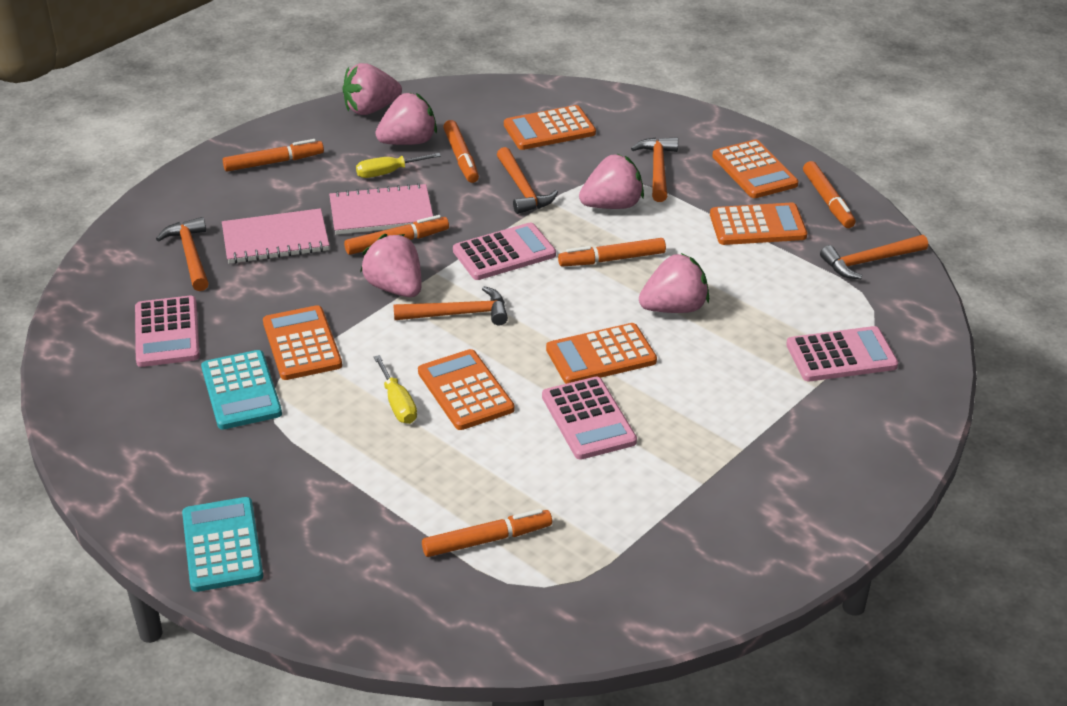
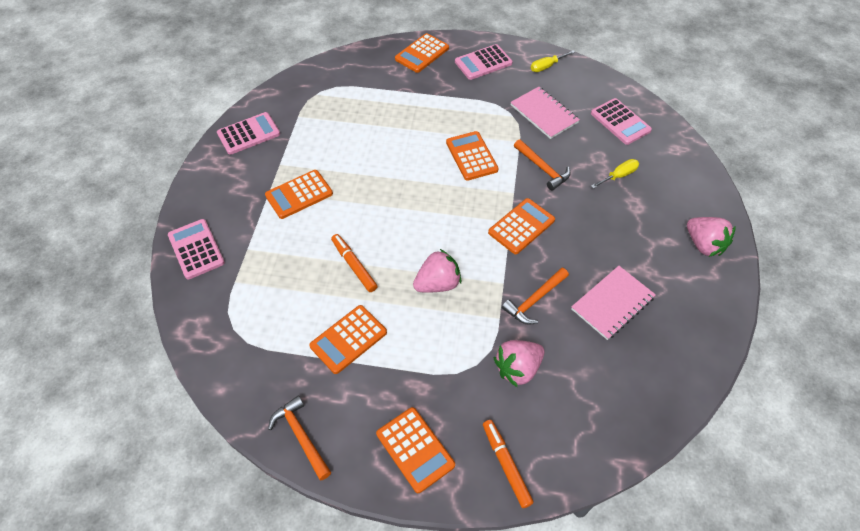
orange hammer: [156,217,209,291] [393,286,508,325] [497,147,558,214] [631,137,678,202] [820,235,928,279] = 5 -> [268,396,331,480] [502,268,569,324] [514,139,571,191] = 3
orange marker: [223,139,324,172] [344,215,449,255] [422,509,552,557] [443,120,479,183] [558,238,666,267] [803,161,856,228] = 6 -> [331,234,378,292] [483,420,534,508] = 2
pink strawberry: [343,63,402,115] [360,234,422,297] [375,93,437,145] [579,154,644,209] [639,253,709,313] = 5 -> [413,249,461,293] [494,340,544,388] [687,217,736,257] = 3
turquoise calculator: [182,497,263,592] [201,350,282,429] = 2 -> none = 0

